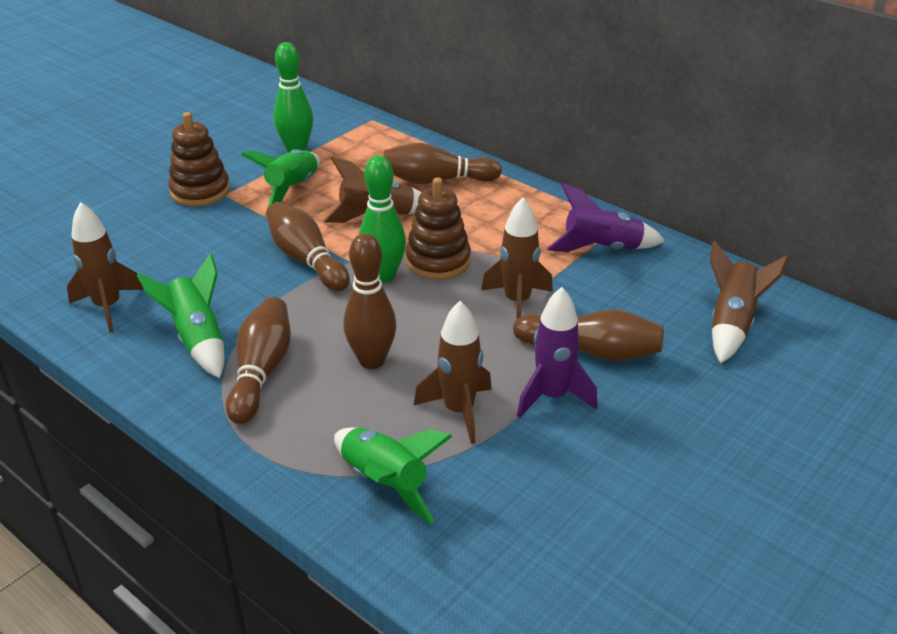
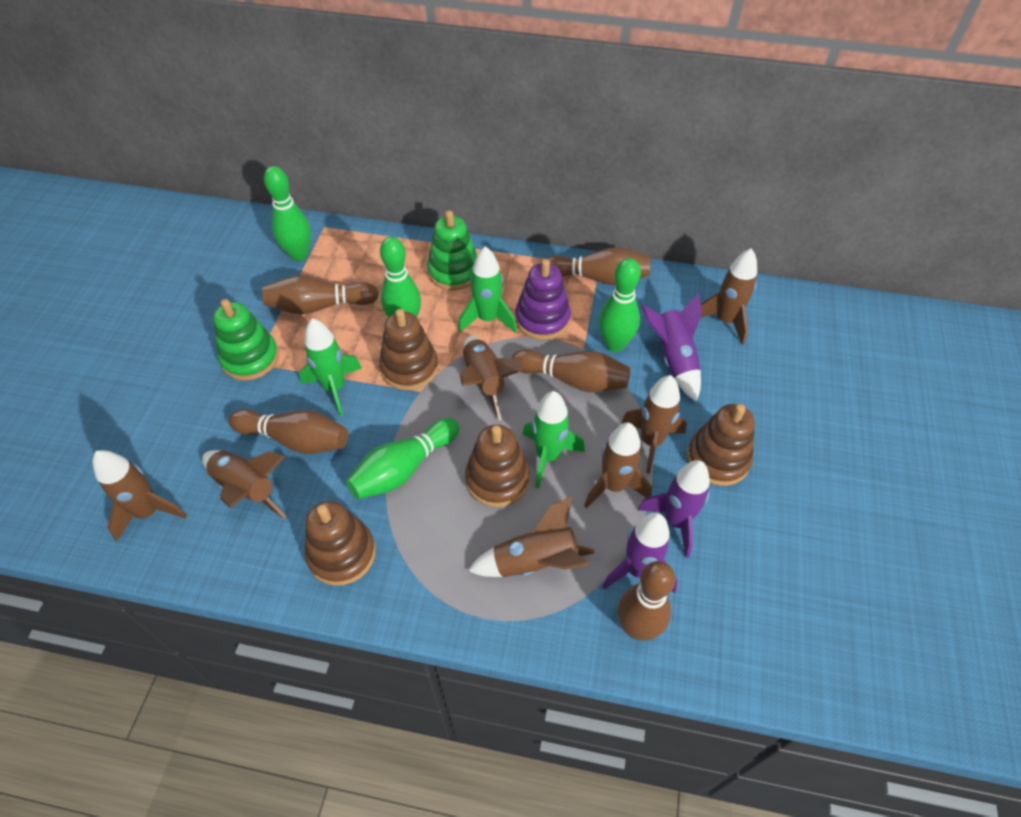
brown rocket: [67,202,144,332] [324,157,422,223] [414,301,492,444] [481,198,553,320] [710,240,789,363] = 5 -> [93,450,187,541] [202,450,287,519] [460,336,526,421] [468,496,595,577] [584,423,652,508] [621,375,687,474] [701,248,757,345] = 7
brown stacking toy: [168,112,230,206] [405,177,471,280] = 2 -> [305,501,376,586] [379,309,438,391] [465,424,530,507] [687,404,755,486] = 4
green bowling pin: [273,42,313,153] [359,156,406,283] = 2 -> [264,166,311,261] [346,418,460,499] [380,237,421,317] [599,258,641,352] = 4
green stacking toy: none = 0 -> [213,299,279,381] [427,210,477,290] = 2
purple rocket: [517,287,598,418] [547,183,665,252] = 2 -> [602,513,678,593] [638,460,710,558] [641,293,702,402] = 3
purple stacking toy: none = 0 -> [515,259,571,340] = 1

